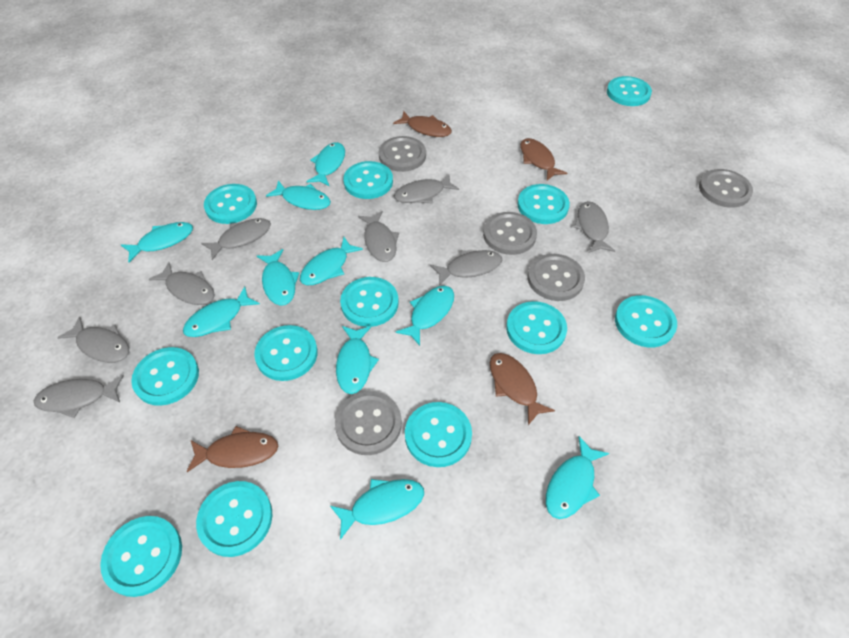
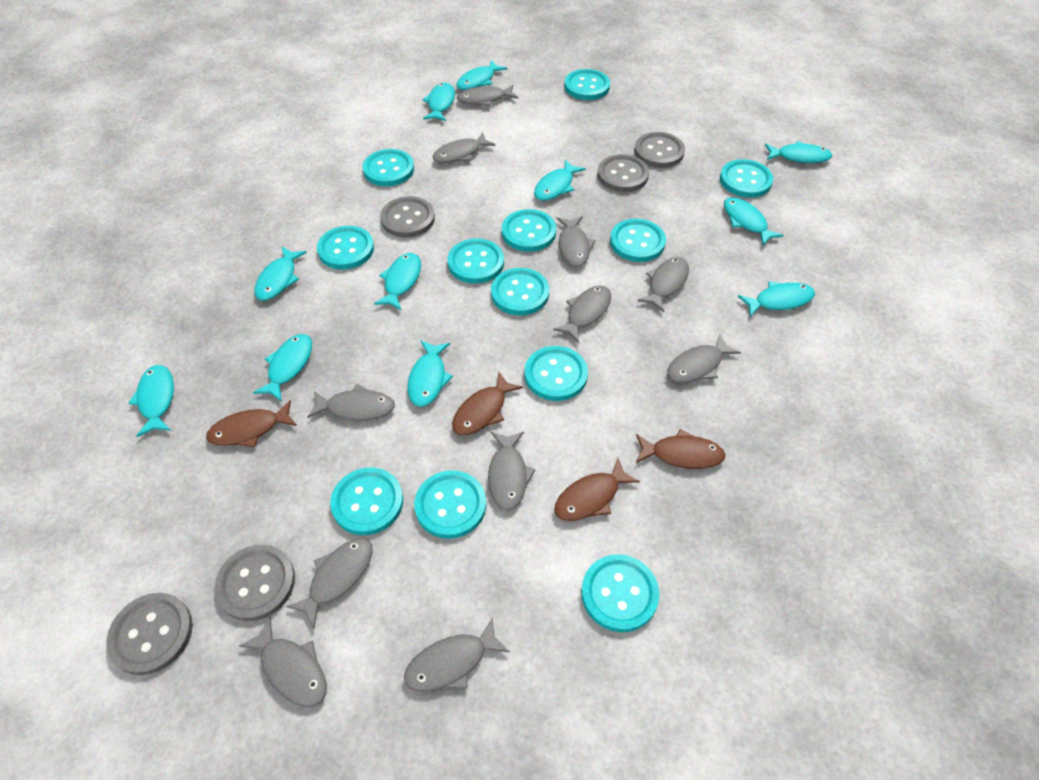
grey fish: [34,375,124,418] [57,316,129,363] [149,262,214,305] [201,218,271,260] [358,211,399,262] [394,174,459,203] [430,250,502,286] [573,201,615,253] = 8 -> [239,617,327,707] [286,538,373,628] [307,384,395,421] [404,617,510,692] [433,132,496,163] [457,85,518,106] [488,432,535,510] [553,285,611,343] [557,216,596,267] [637,257,689,312] [667,334,741,383] = 11
turquoise fish: [121,222,193,262] [183,286,260,337] [257,249,299,306] [266,180,331,210] [300,237,363,285] [306,142,345,187] [330,479,424,540] [336,326,379,394] [396,286,454,346] [546,436,609,519] = 10 -> [128,365,174,437] [253,334,312,402] [255,247,307,301] [374,253,421,310] [408,340,453,407] [422,83,455,121] [457,60,507,90] [534,160,586,201] [724,197,784,245] [738,282,815,317] [765,141,832,163] = 11

